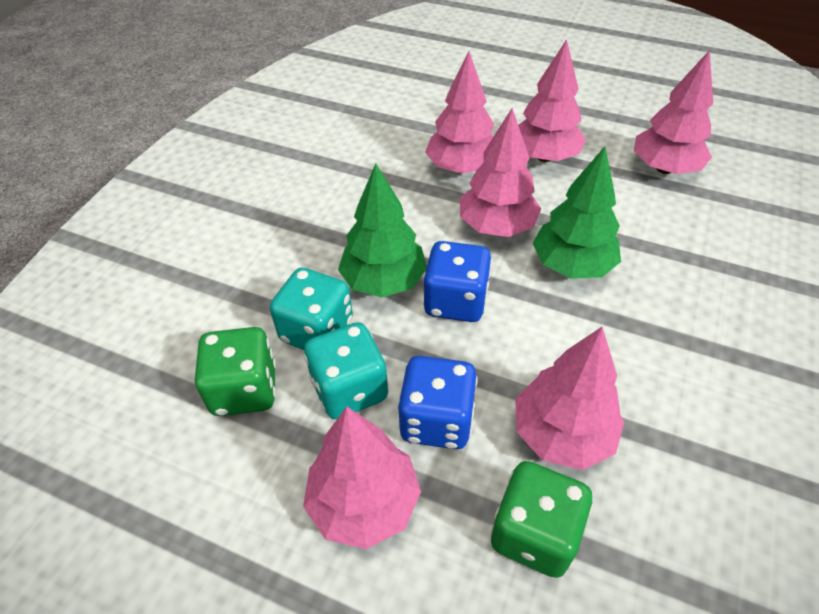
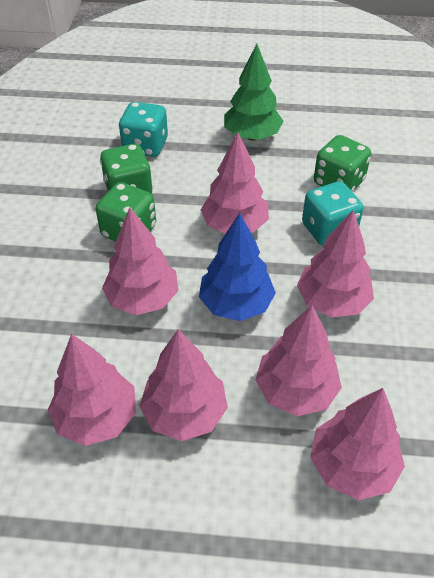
blue dice: [397,356,478,449] [424,241,492,322] = 2 -> none = 0
blue tree: none = 0 -> [199,213,276,321] = 1
green dice: [195,327,276,416] [491,461,593,578] = 2 -> [96,182,156,242] [100,144,153,194] [314,135,371,192] = 3
green tree: [338,163,427,297] [533,146,621,279] = 2 -> [224,44,283,140] = 1
pink tree: [303,406,421,549] [425,51,494,174] [460,108,541,237] [515,327,624,470] [518,39,586,162] [634,50,713,174] = 6 -> [48,334,136,446] [102,207,178,315] [139,329,228,441] [201,132,269,234] [255,305,342,416] [297,210,374,317] [310,388,405,500] = 7

